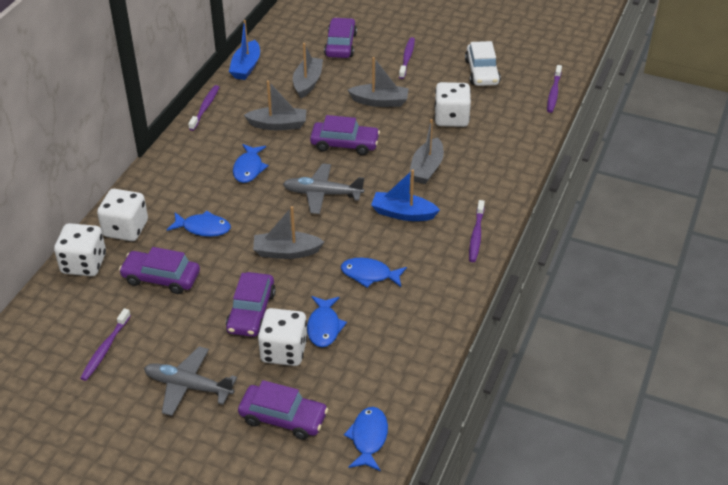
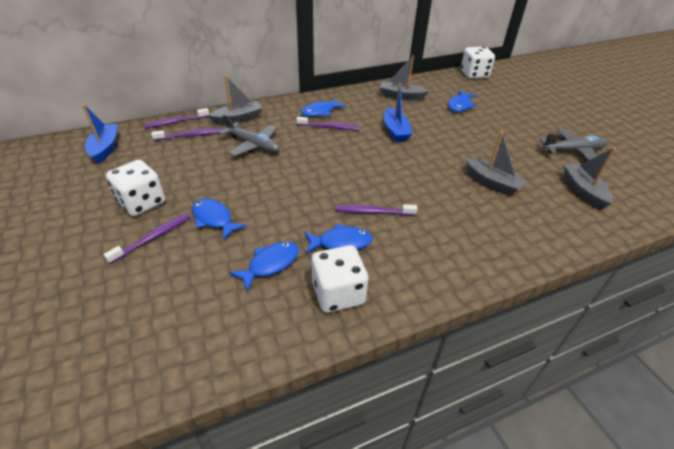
grey boat: [244,80,306,130] [253,206,324,259] [293,43,323,98] [348,57,409,107] [410,119,444,184] = 5 -> [208,75,263,125] [380,55,429,100] [465,132,527,195] [563,147,616,209] = 4
purple car: [119,247,200,294] [226,272,276,337] [238,380,328,440] [310,115,380,155] [324,18,357,58] = 5 -> none = 0
white car: [465,41,501,86] = 1 -> none = 0
white dice: [54,223,106,276] [97,189,148,241] [258,308,308,366] [434,82,471,127] = 4 -> [106,160,165,216] [311,245,368,313] [461,47,495,79] = 3

